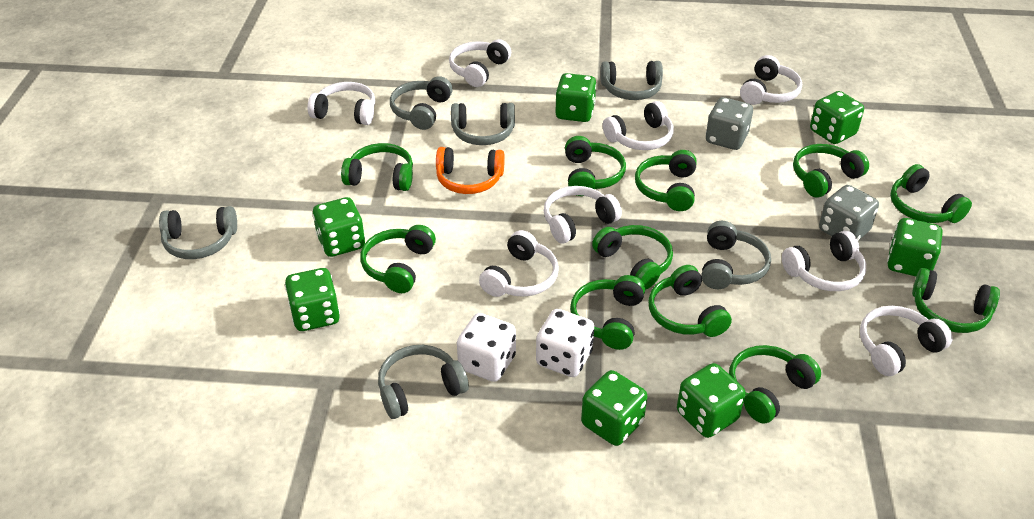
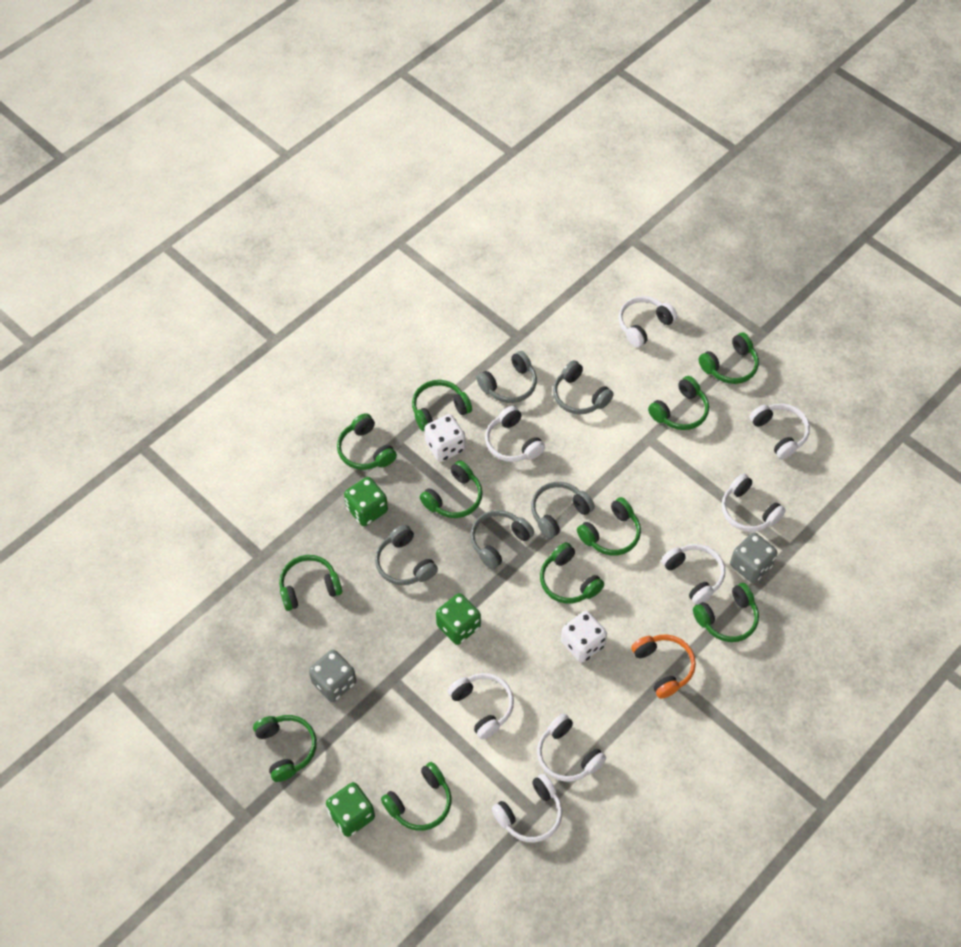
green dice: [285,268,340,331] [313,197,365,257] [555,73,597,122] [581,370,647,446] [677,363,746,438] [810,91,864,144] [887,218,942,276] = 7 -> [326,782,375,837] [344,477,388,526] [436,593,481,645] = 3
grey headphones: [159,206,237,259] [378,345,469,419] [390,76,453,130] [451,103,515,145] [600,61,663,100] [701,221,771,289] = 6 -> [375,525,438,585] [470,510,534,569] [477,351,537,403] [531,482,595,539] [553,360,614,414] = 5

